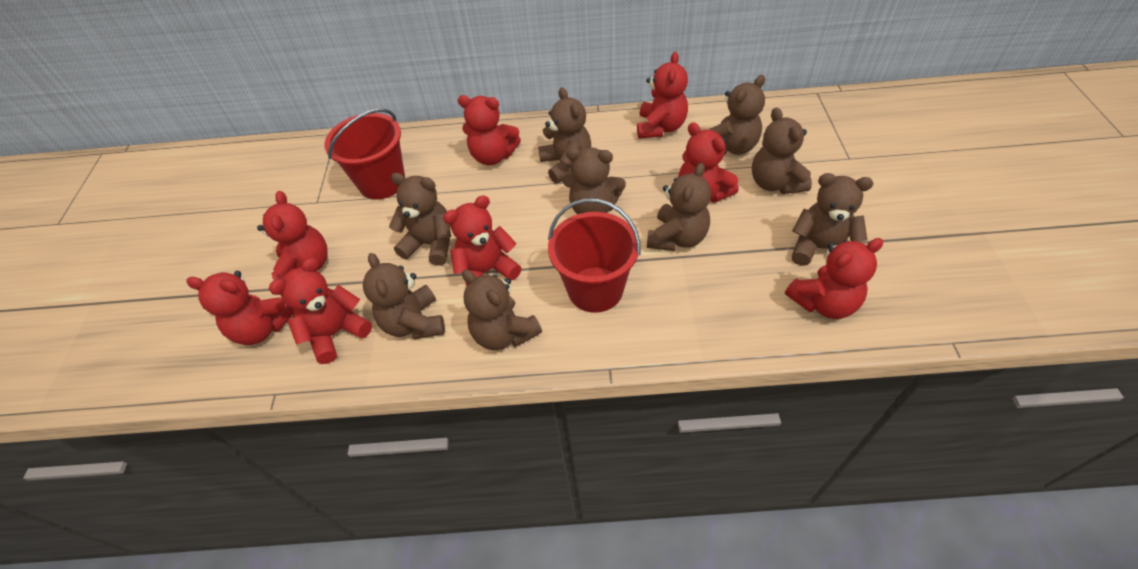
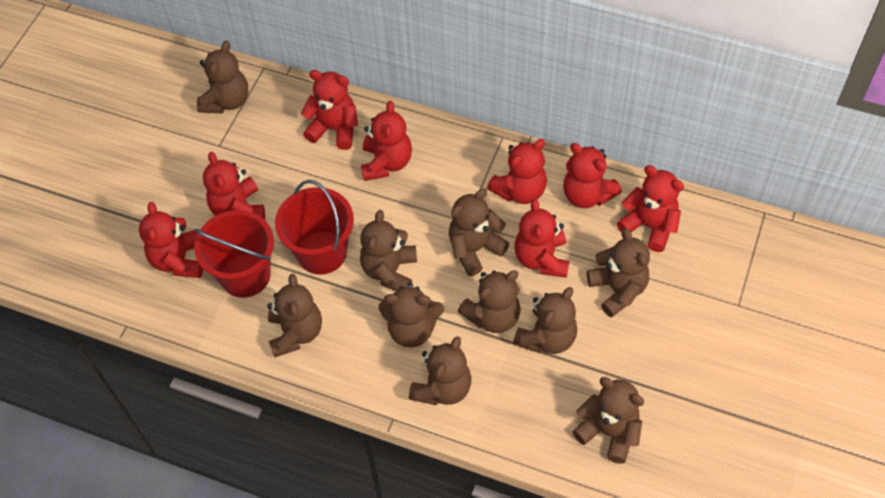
brown teddy bear: [363,253,445,339] [389,173,451,266] [462,269,542,350] [538,87,591,183] [562,147,626,214] [647,163,711,251] [709,75,765,155] [752,108,812,194] [792,173,873,266] = 9 -> [197,41,248,114] [267,274,322,358] [360,210,417,291] [379,283,444,348] [409,336,471,405] [449,188,510,276] [458,270,521,333] [513,287,577,354] [572,377,644,464] [587,228,650,318] = 10

